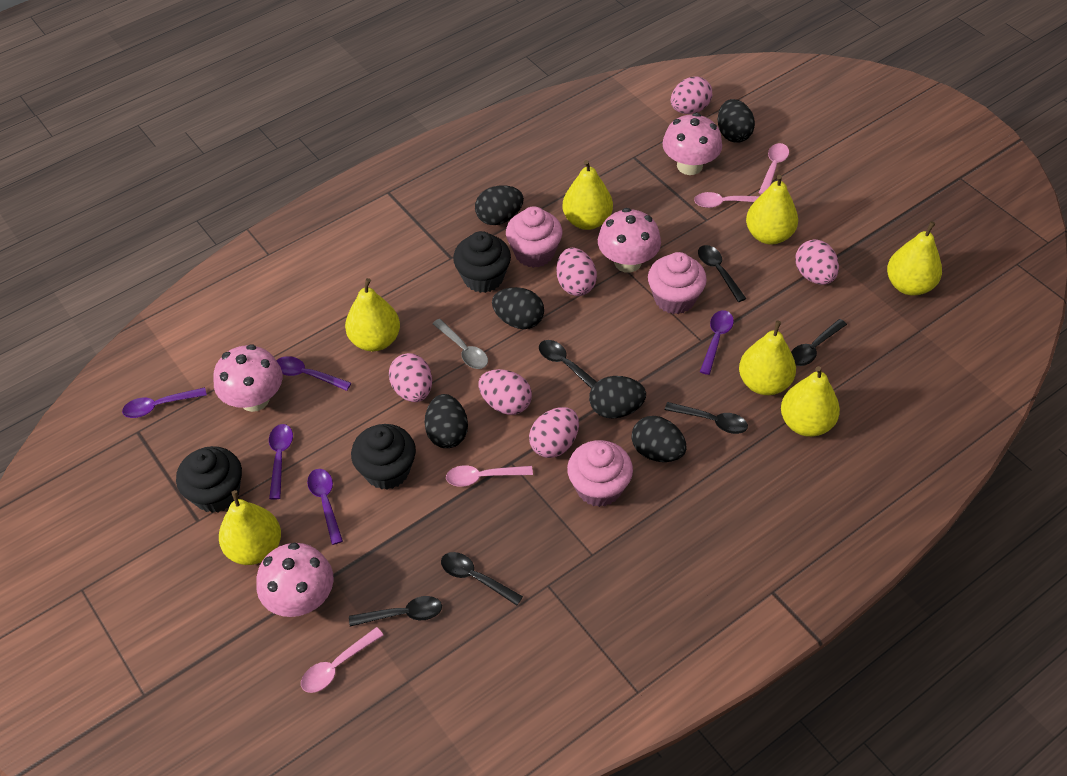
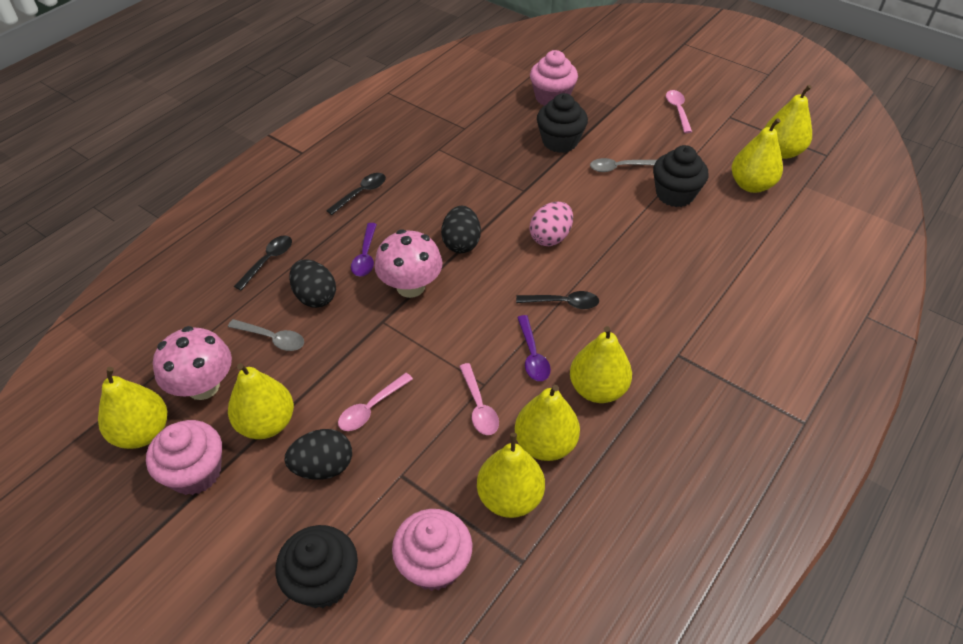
black egg: [425,394,468,448] [475,185,524,225] [492,287,544,329] [589,376,646,418] [631,416,686,462] [718,99,755,143] = 6 -> [284,429,352,480] [289,259,336,308] [441,206,481,253] = 3
black spoon: [349,596,442,627] [441,552,523,606] [539,340,597,388] [665,402,748,434] [698,245,747,302] [791,319,847,366] = 6 -> [234,235,292,290] [326,173,386,215] [516,291,599,309] = 3
grey spoon: [432,319,488,369] = 1 -> [228,319,304,351] [590,158,657,172] = 2
pink egg: [389,353,432,402] [479,369,532,415] [529,407,579,458] [556,247,597,296] [671,76,712,114] [795,239,839,285] = 6 -> [530,201,573,246] = 1
pink mushroom: [213,344,283,412] [256,542,333,617] [598,208,661,273] [662,113,722,175] = 4 -> [153,326,232,400] [375,229,442,298] = 2
pink spoon: [301,627,383,693] [446,465,533,487] [694,192,759,208] [759,143,789,194] = 4 -> [338,373,413,431] [459,363,499,435] [666,90,692,133] = 3
purple spoon: [122,387,207,418] [269,424,293,499] [276,356,351,391] [307,469,343,545] [700,310,734,375] = 5 -> [351,223,377,277] [517,315,551,381] = 2

